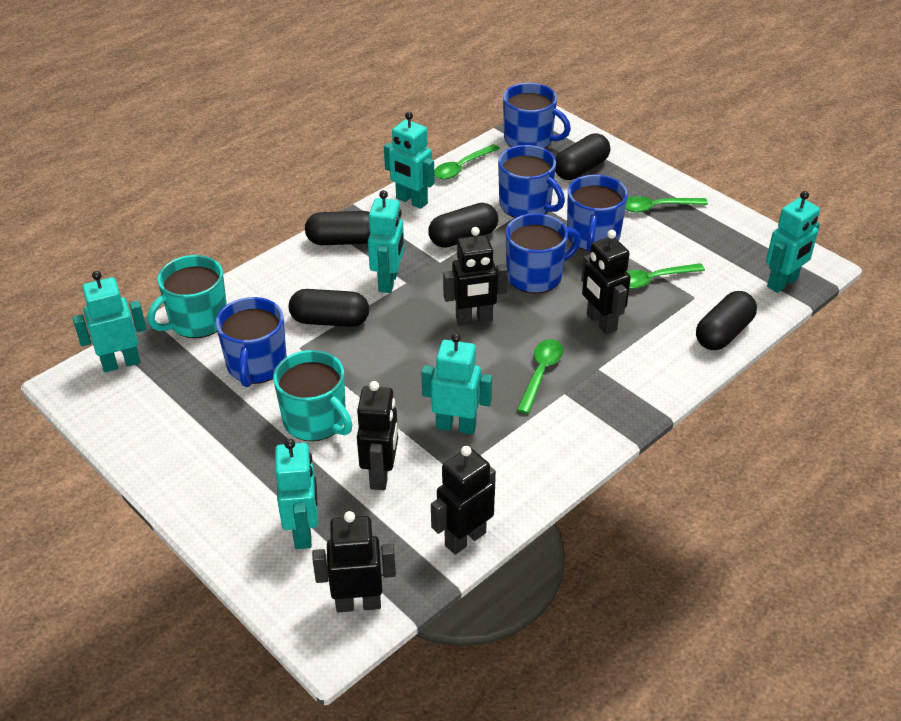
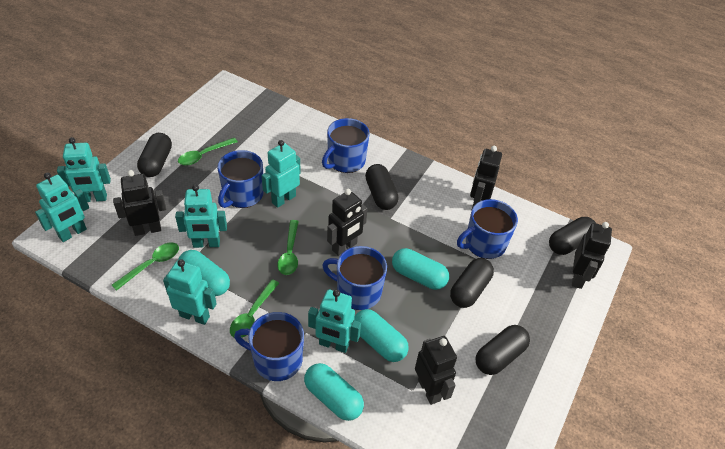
turquoise capsule: none = 0 -> [178,250,230,296] [304,363,364,421] [354,309,409,362] [392,248,449,290] = 4
turquoise mug: [147,255,227,338] [273,350,353,441] = 2 -> none = 0

